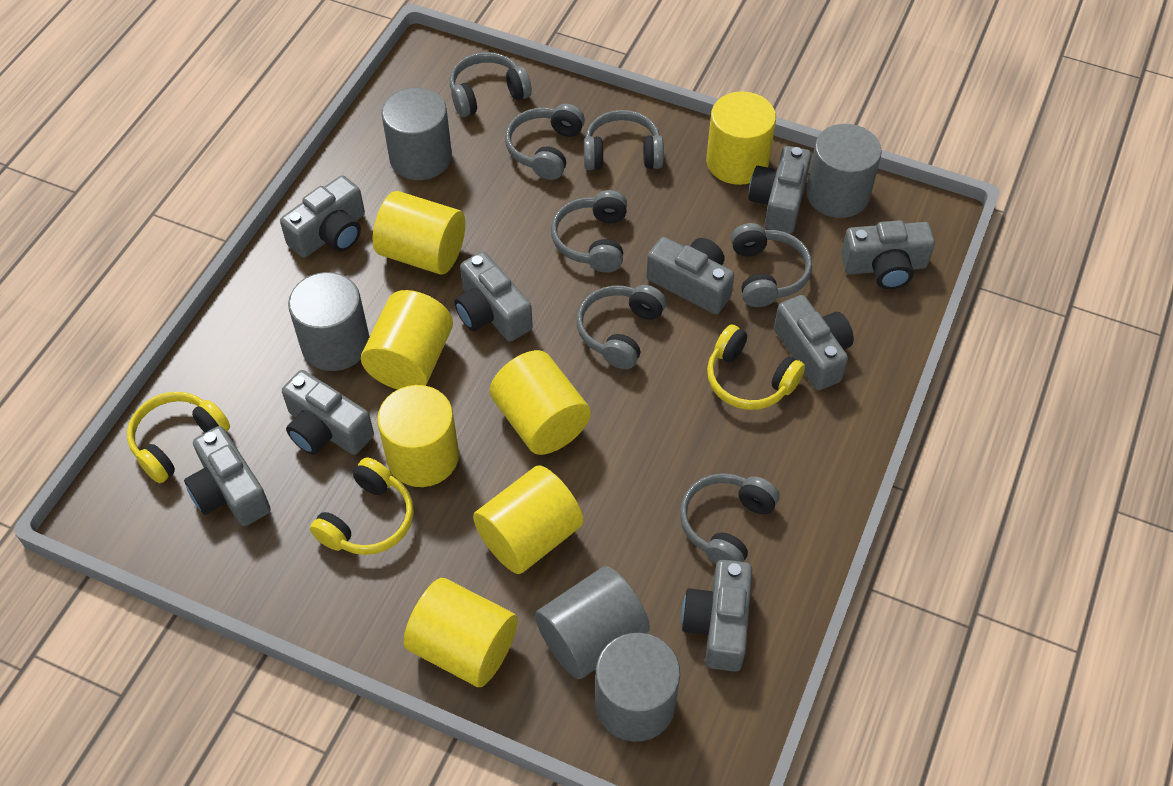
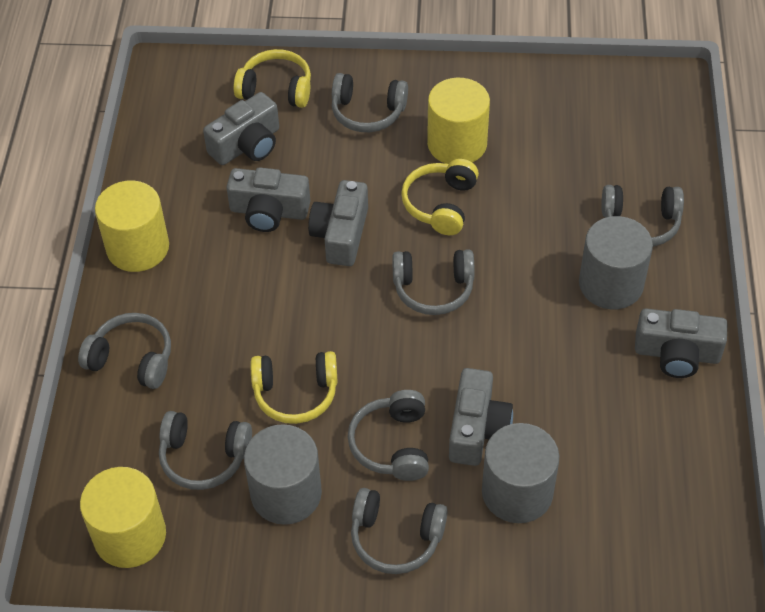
grey camera: [184,426,271,526] [280,175,365,258] [282,370,374,455] [454,252,533,342] [646,237,734,314] [681,559,752,672] [749,146,811,234] [774,295,854,390] [841,220,935,289] = 9 -> [203,92,279,165] [226,167,310,232] [308,180,368,266] [449,368,513,466] [635,308,727,378] = 5
grey cylinder: [288,272,369,371] [381,87,452,180] [535,566,650,679] [595,633,680,742] [806,124,882,218] = 5 -> [244,424,322,525] [482,423,559,523] [579,216,653,309] = 3
yellow cylinder: [361,290,453,389] [373,191,465,275] [377,385,459,487] [404,578,518,687] [473,466,583,574] [490,350,591,455] [706,91,776,185] = 7 -> [80,467,166,568] [95,181,169,272] [427,78,490,164] = 3

